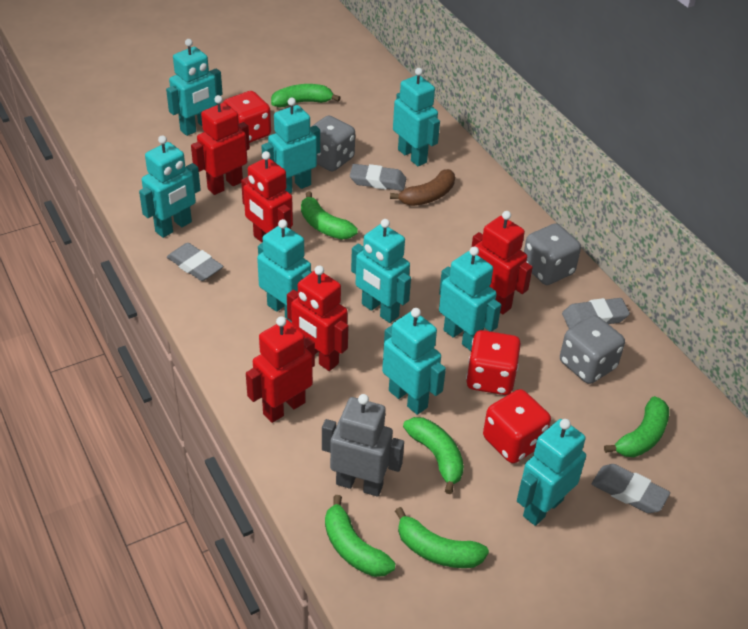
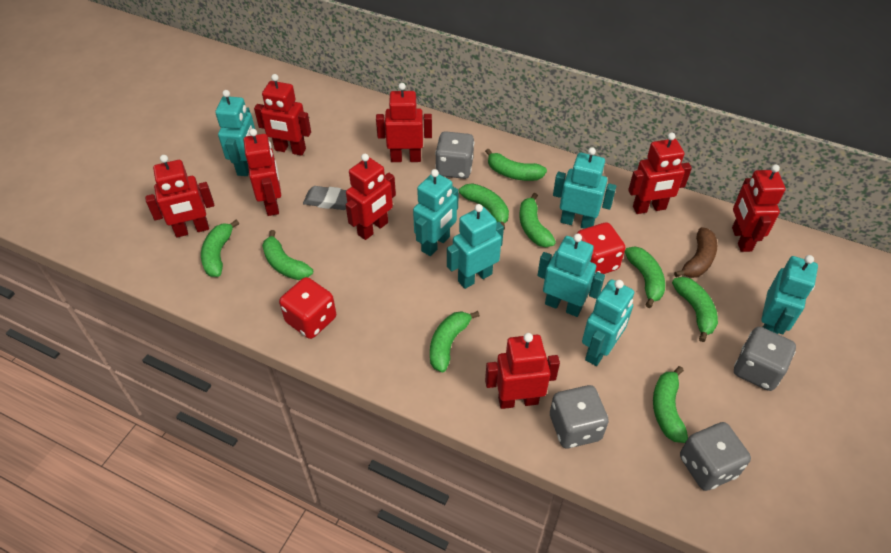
green banana: [271,84,341,107] [301,191,358,240] [325,495,395,577] [395,507,489,568] [403,417,464,494] [604,396,669,457] = 6 -> [201,220,239,277] [262,230,313,280] [430,311,480,372] [459,183,509,230] [485,149,547,181] [520,193,556,247] [625,246,665,308] [653,366,688,443] [672,277,718,342] = 9
grey dice: [311,115,355,172] [524,223,581,285] [560,315,625,384] = 3 -> [435,131,474,179] [550,385,609,448] [680,422,751,491] [734,327,796,391] = 4
grey eraser: [167,243,223,281] [350,164,406,191] [562,298,630,329] [592,464,670,513] = 4 -> [303,186,347,210] = 1
grey robot: [322,394,404,497] = 1 -> none = 0
red dice: [223,91,271,143] [466,330,521,395] [483,389,551,463] = 3 -> [279,277,336,339] [577,222,625,274] = 2
red robot: [191,95,250,195] [241,151,293,242] [246,316,315,423] [287,265,348,371] [472,211,533,314] = 5 -> [145,155,214,238] [244,129,281,216] [254,74,311,156] [346,154,396,240] [376,83,432,162] [485,333,560,409] [628,133,692,214] [732,165,786,252] = 8
turquoise robot: [139,135,201,238] [166,39,223,136] [257,219,311,322] [261,98,320,193] [351,219,411,323] [382,308,446,415] [393,68,440,166] [439,247,501,351] [517,419,586,526] = 9 -> [215,90,255,176] [413,169,459,256] [447,204,504,289] [537,234,605,317] [553,147,616,229] [582,279,634,366] [761,255,818,334] = 7

